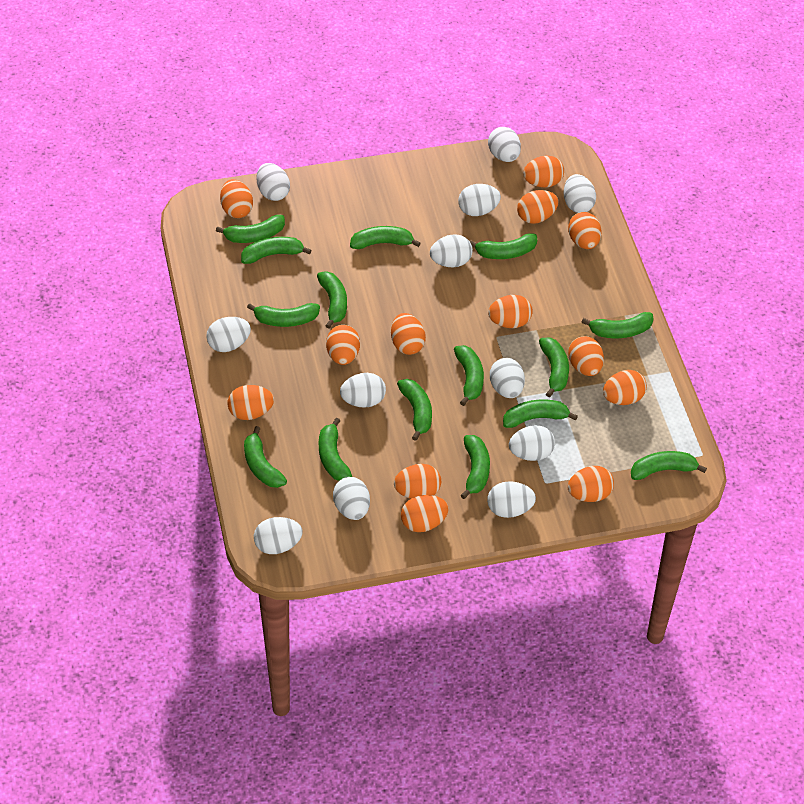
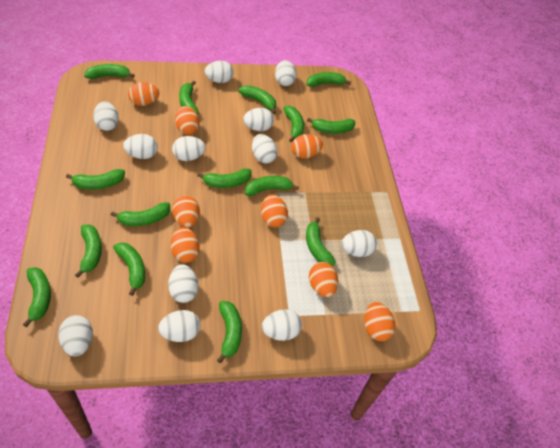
orange egg: [220,179,253,218] [228,385,274,420] [326,325,360,365] [391,313,426,355] [394,464,441,499] [401,495,449,532] [488,295,533,328] [517,190,559,224] [523,156,564,188] [568,212,602,249] [568,336,604,376] [568,466,614,502] [603,370,647,405] = 13 -> [128,82,160,106] [171,227,200,263] [172,196,200,228] [175,106,200,135] [261,194,288,227] [291,134,323,159] [309,262,338,297] [364,302,395,341] = 8

